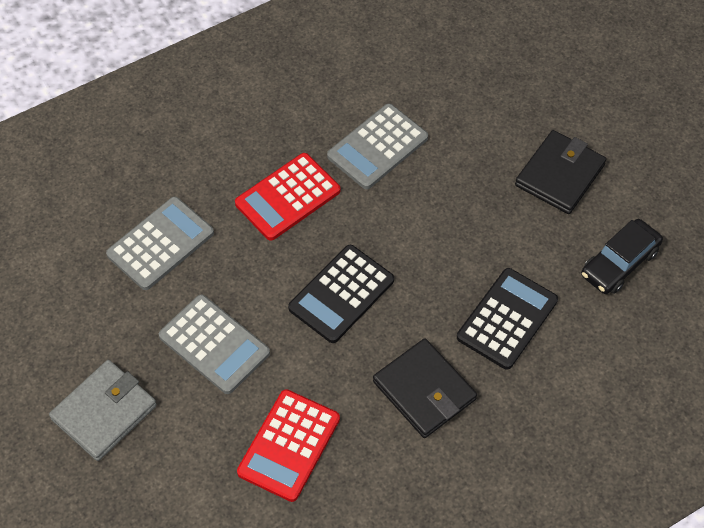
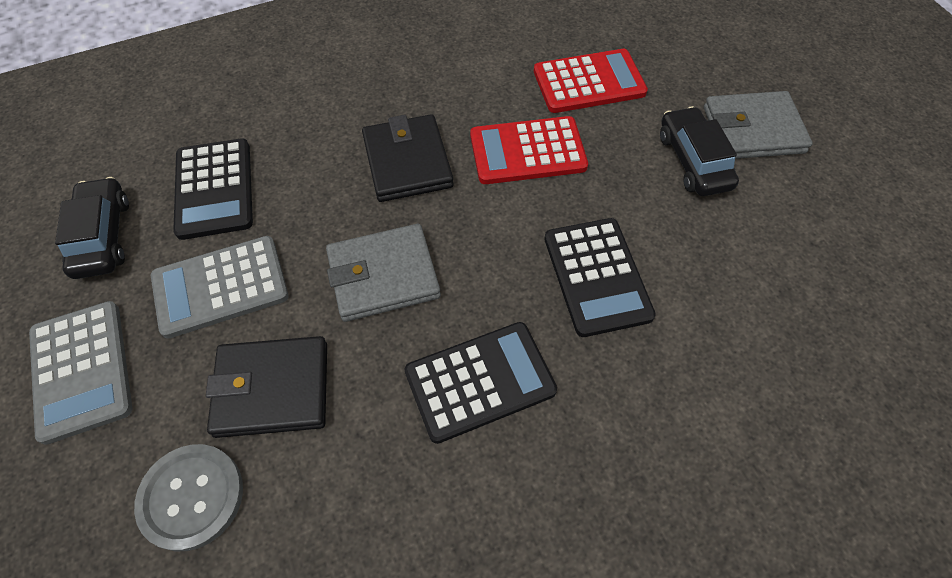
black calculator: [288,245,394,343] [457,268,558,370] = 2 -> [173,138,253,240] [405,322,557,444] [544,218,656,337] = 3
black car: [581,219,663,294] = 1 -> [55,177,129,279] [660,106,739,196] = 2
grey button: none = 0 -> [134,444,243,551] = 1
grey calculator: [106,197,214,290] [159,295,270,394] [327,104,428,189] = 3 -> [29,301,132,445] [151,236,289,339] = 2
grey wallet: [49,360,157,461] = 1 -> [326,224,441,322] [704,91,813,159] = 2

